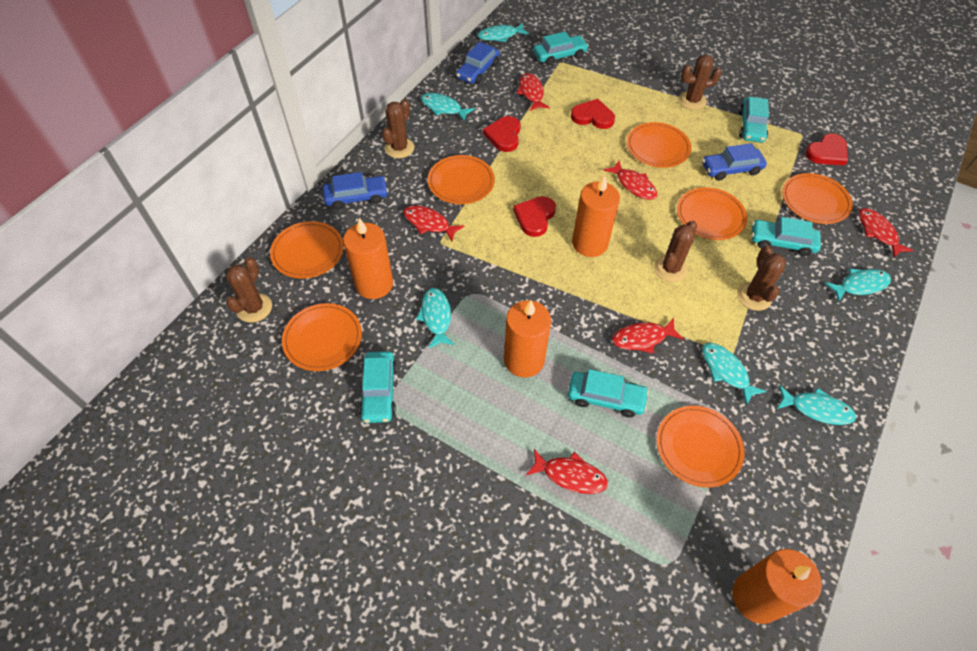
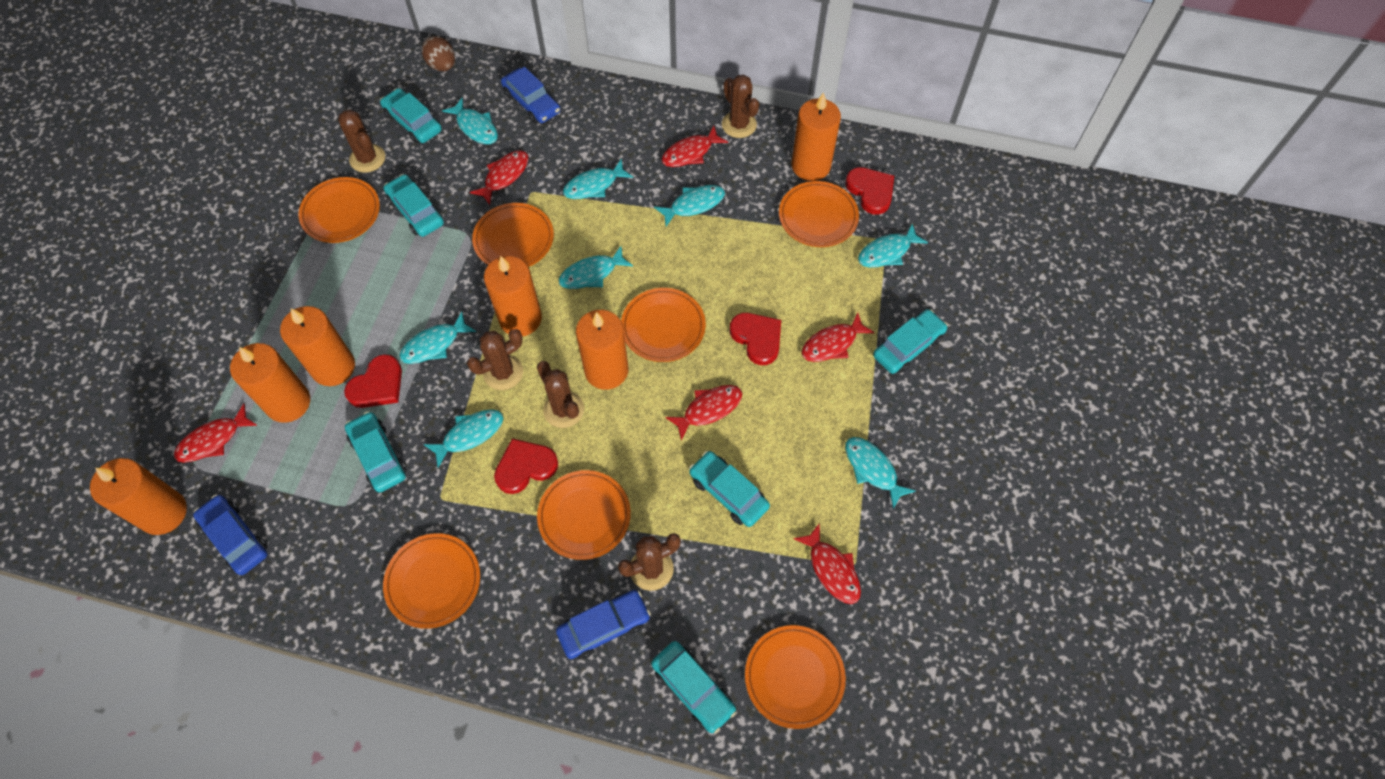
brown egg: none = 0 -> [422,36,455,71] = 1
orange candle: [343,218,393,299] [504,300,551,377] [572,175,620,257] [732,549,822,624] = 4 -> [90,458,187,535] [230,343,310,423] [280,306,355,386] [484,256,542,336] [576,310,628,390] [792,92,841,181] = 6
turquoise car: [359,351,397,423] [533,32,589,66] [568,369,649,418] [739,97,769,143] [752,217,821,256] = 5 -> [345,411,406,493] [380,88,442,143] [384,174,444,237] [651,641,736,733] [689,451,770,527] [873,309,948,374] = 6
turquoise fish: [416,288,455,349] [421,93,475,121] [478,23,529,42] [702,343,766,405] [777,385,856,425] [825,268,891,303] = 6 -> [399,312,476,364] [424,409,503,468] [442,98,498,144] [559,246,633,289] [563,159,633,199] [654,185,725,226] [845,437,916,509] [858,224,928,268] = 8

